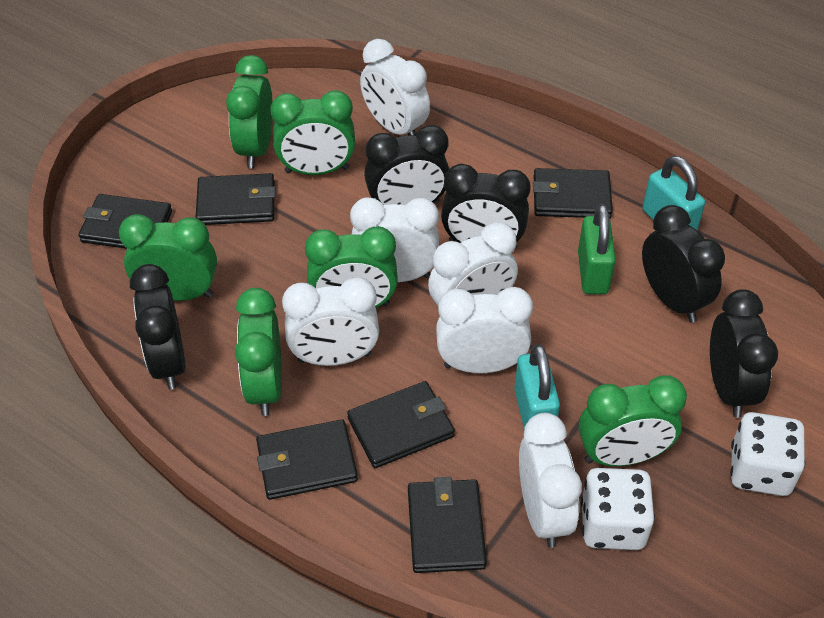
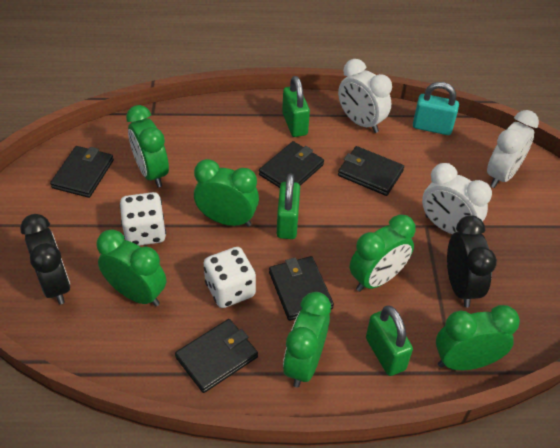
black clock: [130,264,186,390] [364,125,449,205] [441,164,531,249] [642,205,725,323] [710,289,778,418] = 5 -> [20,214,70,305] [447,215,497,307] = 2
black wallet: [79,194,172,249] [196,173,275,225] [256,419,358,500] [347,381,455,468] [408,477,487,573] [533,168,613,218] = 6 -> [50,146,114,198] [175,319,258,393] [259,141,324,188] [269,256,334,321] [338,146,404,196] = 5
green padlock: [578,204,616,294] = 1 -> [277,173,300,239] [282,76,310,137] [366,305,413,376] = 3
turquoise padlock: [514,344,560,429] [643,156,705,231] = 2 -> [413,82,459,135] = 1
white clock: [282,277,379,366] [350,197,439,282] [360,39,430,135] [428,222,518,306] [436,287,533,373] [519,413,582,548] = 6 -> [338,59,392,133] [422,163,492,234] [487,110,539,188] = 3

